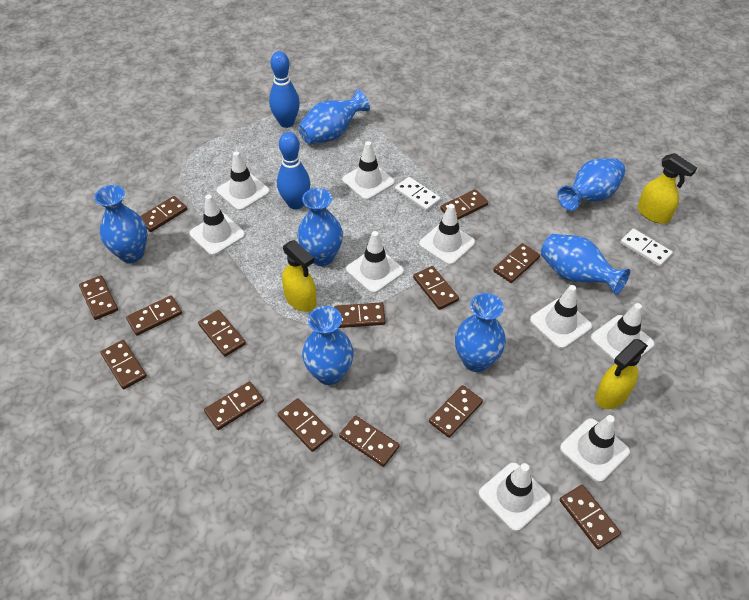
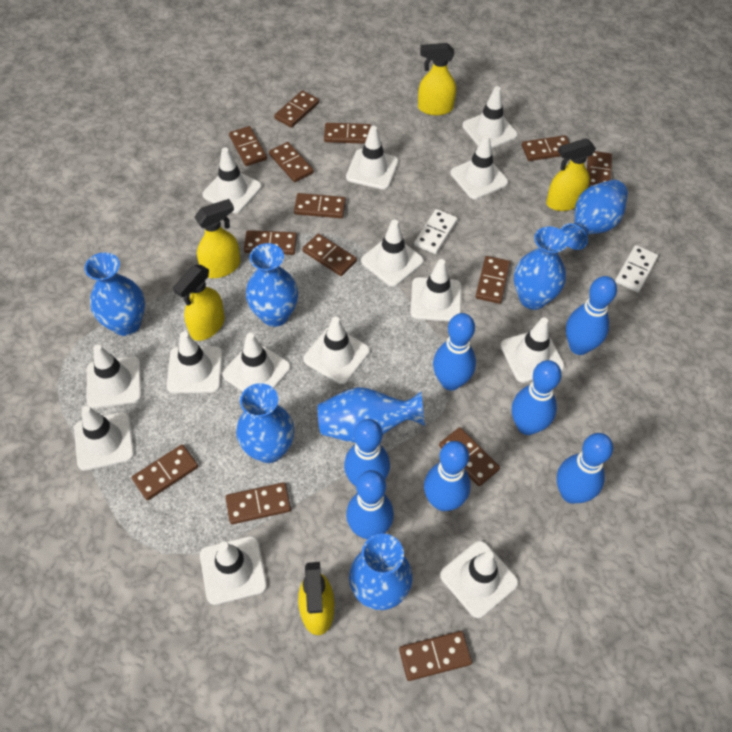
blue bowling pin: [269,51,300,128] [277,132,310,210] = 2 -> [344,419,390,486] [346,470,394,539] [424,441,471,511] [433,313,476,391] [512,360,562,435] [557,433,613,504] [566,276,617,355] = 7
white traffic cone: [189,195,245,256] [216,151,270,211] [342,141,395,200] [346,231,404,294] [419,204,475,265] [479,462,551,532] [530,285,592,349] [560,415,630,482] [591,303,654,360] = 9 -> [74,406,134,471] [87,345,142,408] [167,332,223,393] [200,536,267,605] [202,147,262,213] [222,333,291,392] [303,316,370,384] [346,126,399,190] [361,219,424,287] [411,259,462,321] [440,541,519,618] [451,134,508,199] [462,86,518,149] [500,317,565,383] = 14
yellow spray bottle: [282,240,317,312] [595,339,648,409] [638,153,697,224] = 3 -> [173,265,225,341] [194,199,240,278] [298,562,334,635] [418,43,456,115] [546,138,596,211] = 5

